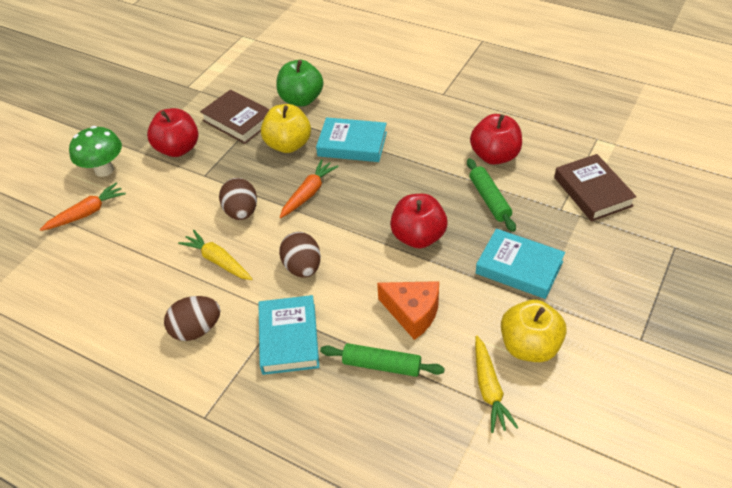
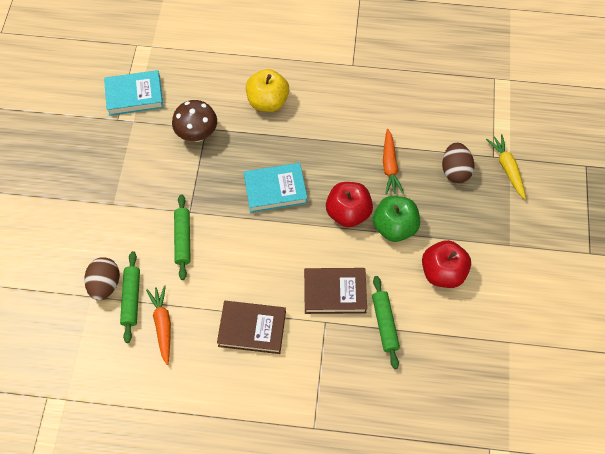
brown egg: [164,296,220,341] [219,178,257,220] [279,232,321,278] = 3 -> [84,257,120,301] [442,142,475,183] = 2
brown mushroom: none = 0 -> [172,100,217,142] = 1
green mushroom: [69,126,122,177] = 1 -> none = 0
green rolling pin: [320,343,445,377] [467,158,516,232] = 2 -> [120,251,140,343] [174,195,191,280] [372,276,400,369] = 3
orange cheese: [377,281,439,340] = 1 -> none = 0
red apple: [147,108,198,157] [390,194,448,248] [470,114,522,165] = 3 -> [326,182,373,227] [422,240,471,288] = 2
turquoise book: [259,295,319,375] [316,117,387,162] [476,229,565,299] = 3 -> [104,70,164,116] [244,163,307,213] = 2
yellow apple: [261,104,311,153] [501,300,567,362] = 2 -> [246,69,289,112] = 1
yellow carrot: [178,230,252,280] [475,336,518,433] = 2 -> [486,134,526,199] = 1

